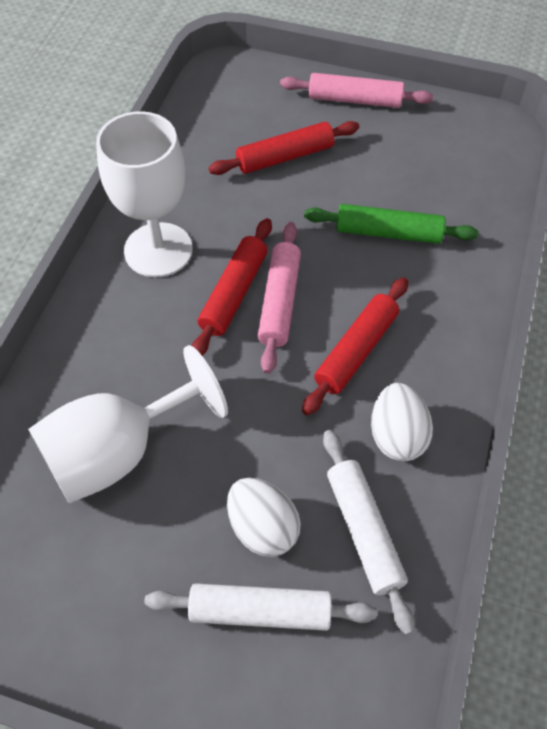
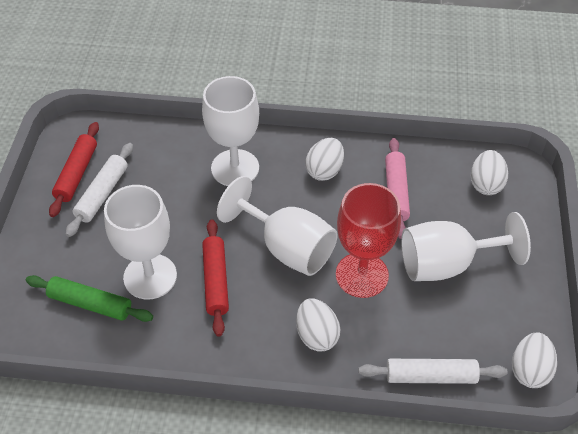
pink rolling pin: [257,222,301,374] [280,73,433,108] = 2 -> [385,138,410,239] = 1
red goblet: none = 0 -> [336,183,401,298] = 1
red rolling pin: [191,218,272,356] [209,121,359,175] [302,277,408,415] = 3 -> [49,122,99,217] [202,219,229,337] = 2
white egg: [227,478,301,557] [371,383,433,461] = 2 -> [296,299,340,352] [305,138,344,181] [471,150,508,195] [512,332,557,388] = 4
white goblet: [28,345,228,503] [96,111,192,277] = 2 -> [104,185,177,300] [202,76,259,186] [217,176,338,276] [401,212,531,281] = 4

